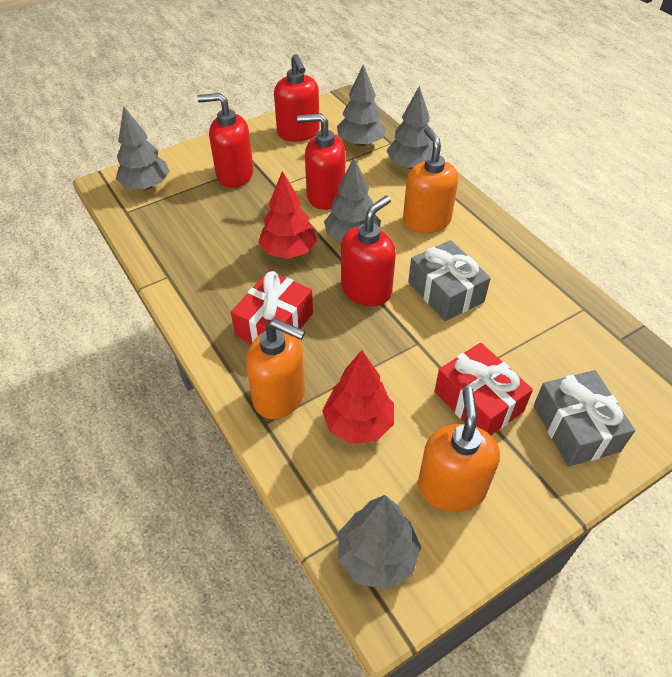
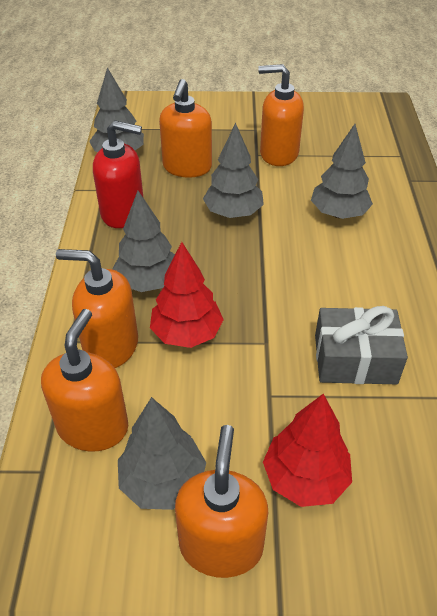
grey gift: [408,240,491,321] [534,370,635,466] = 2 -> [315,306,408,384] = 1
orange soap dispenser: [246,318,305,419] [403,127,458,233] [418,387,500,512] = 3 -> [41,309,128,452] [56,249,138,368] [159,79,212,178] [175,425,268,578] [258,64,304,166] = 5
red gift: [231,271,313,344] [434,343,533,435] = 2 -> none = 0
red soap dispenser: [197,93,254,188] [274,54,320,142] [297,113,346,210] [341,196,396,306] = 4 -> [93,120,144,228] = 1

